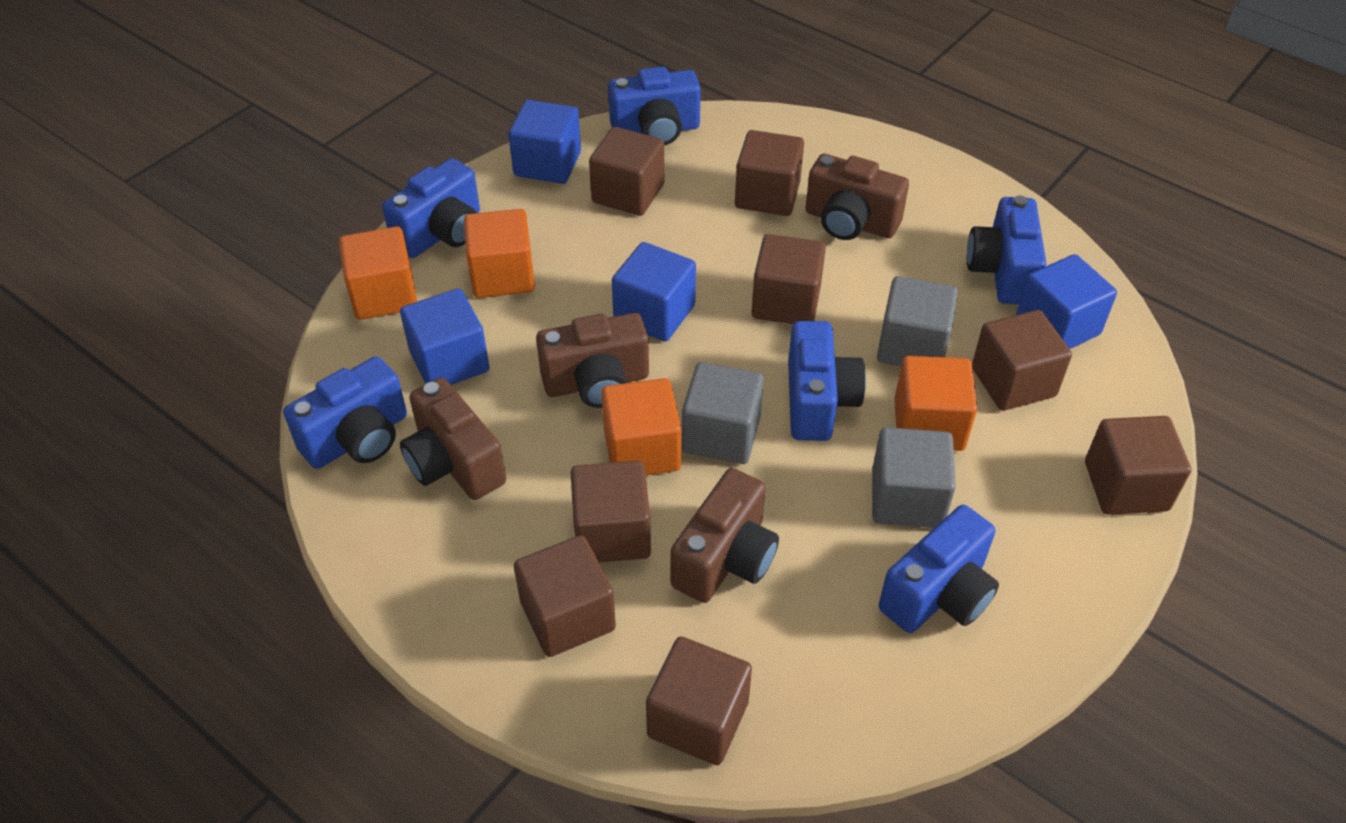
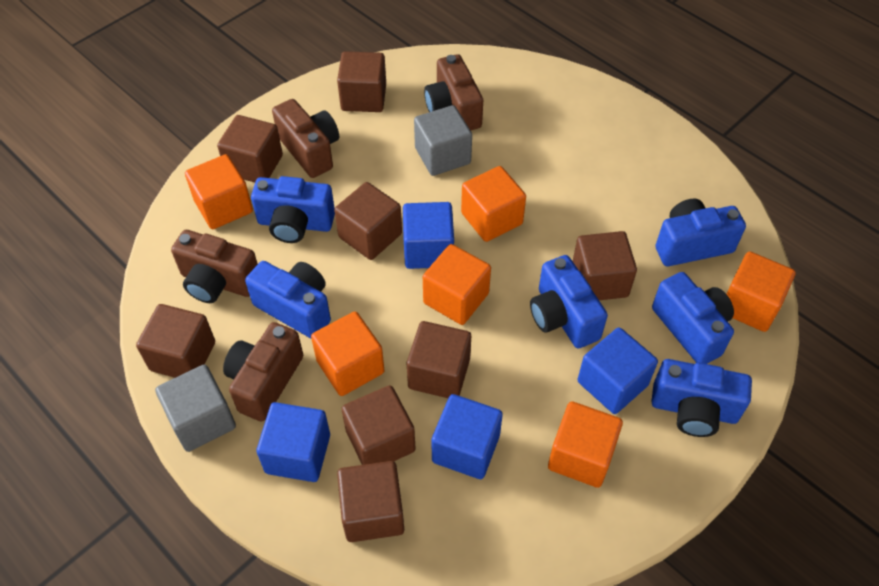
grey cube: [682,362,764,464] [872,427,956,528] [877,276,958,366] = 3 -> [155,365,236,452] [414,105,472,176] = 2
orange cube: [339,226,417,320] [464,209,535,298] [601,378,681,475] [894,356,977,451] = 4 -> [185,154,253,229] [311,312,384,396] [423,244,491,325] [461,166,526,242] [548,401,623,488] [726,251,796,332] = 6

